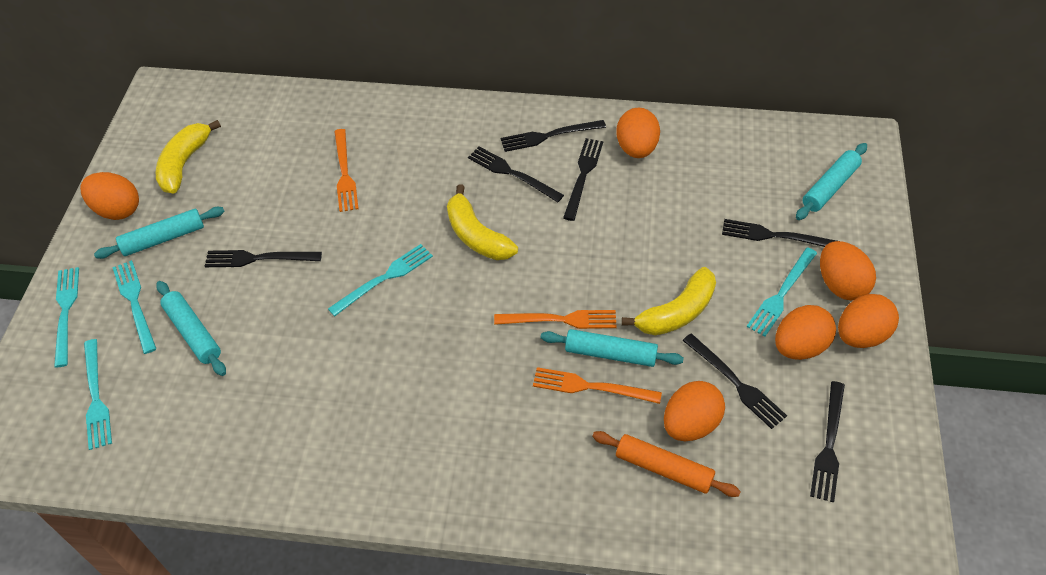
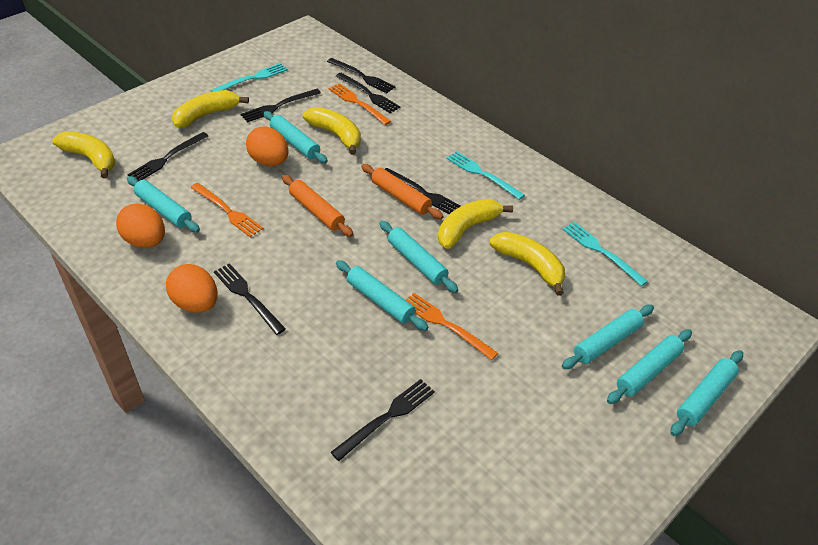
orange egg: [80,172,139,220] [616,108,660,158] [664,381,725,441] [775,305,836,360] [820,241,876,301] [838,294,899,348] = 6 -> [116,203,165,248] [166,264,218,313] [246,126,289,166] = 3
orange rolling pin: [592,431,741,497] = 1 -> [282,175,353,237] [361,164,444,219] = 2
turquoise fork: [54,267,79,367] [84,339,112,450] [112,260,156,354] [328,244,433,316] [747,247,817,336] = 5 -> [211,63,288,92] [446,151,525,200] [562,222,648,286] = 3
turquoise rolling pin: [94,207,225,259] [156,281,226,376] [541,329,684,367] [796,143,867,220] = 4 -> [127,176,200,232] [264,111,328,163] [336,260,428,331] [380,221,458,293] [562,305,654,369] [607,329,692,404] [670,350,743,436] = 7
yellow banana: [156,120,221,194] [447,184,518,260] [622,267,716,335] = 3 -> [52,131,116,179] [172,90,249,128] [303,107,361,155] [438,199,513,249] [489,232,565,296] = 5

